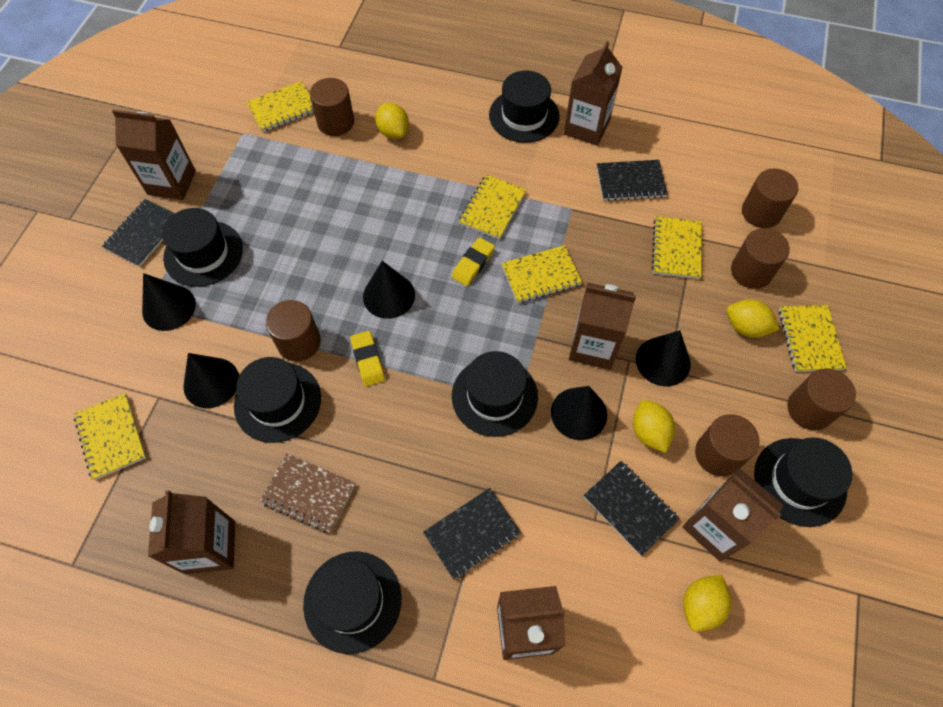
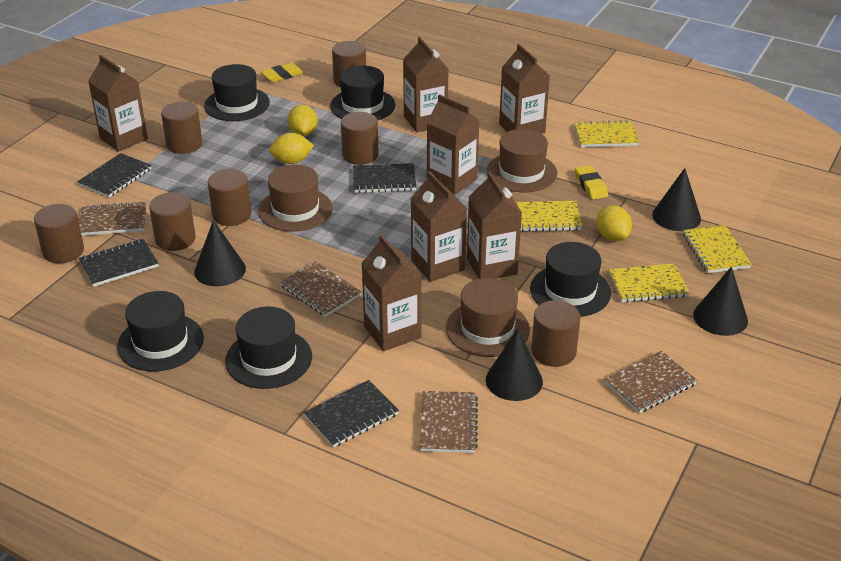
black cone: [142,273,196,331] [183,353,239,408] [363,261,415,319] [551,386,607,440] [636,330,691,387] = 5 -> [194,220,246,287] [486,329,543,401] [652,168,701,231] [693,267,748,336] = 4
black hat: [162,208,243,287] [234,357,321,443] [303,551,401,654] [452,351,538,437] [489,70,560,143] [754,437,853,527] = 6 -> [117,291,204,371] [204,64,270,121] [225,307,312,389] [330,65,395,120] [530,242,611,317] = 5
brown carton: [112,110,196,200] [148,490,235,574] [497,586,565,660] [564,41,623,146] [569,283,636,370] [682,468,784,562] = 6 -> [88,55,148,152] [361,234,422,351] [403,37,449,132] [411,171,467,282] [427,94,480,195] [467,172,522,279] [499,44,550,134] = 7
brown cylinder: [266,300,321,362] [310,78,354,136] [695,414,760,477] [731,228,790,289] [742,168,798,228] [787,368,856,430] = 6 -> [34,204,84,263] [149,192,196,251] [161,102,203,154] [208,169,251,226] [332,41,366,88] [341,112,379,165] [531,300,581,367] = 7
brown hat: none = 0 -> [258,164,332,232] [446,278,530,357] [486,129,557,192] = 3
brown notebook: [259,453,355,533] = 1 -> [79,201,147,236] [280,261,361,317] [420,391,478,453] [605,351,697,413] = 4
yellow lemon: [375,103,409,139] [633,400,675,453] [683,575,731,632] [727,299,780,338] = 4 -> [269,133,314,164] [287,105,318,136] [596,205,632,241] = 3
yellow notebook: [74,393,146,480] [246,81,314,132] [459,174,527,240] [501,245,582,303] [652,216,702,279] [779,305,846,372] = 6 -> [516,201,582,232] [574,120,639,147] [609,263,689,303] [683,225,752,273] = 4

